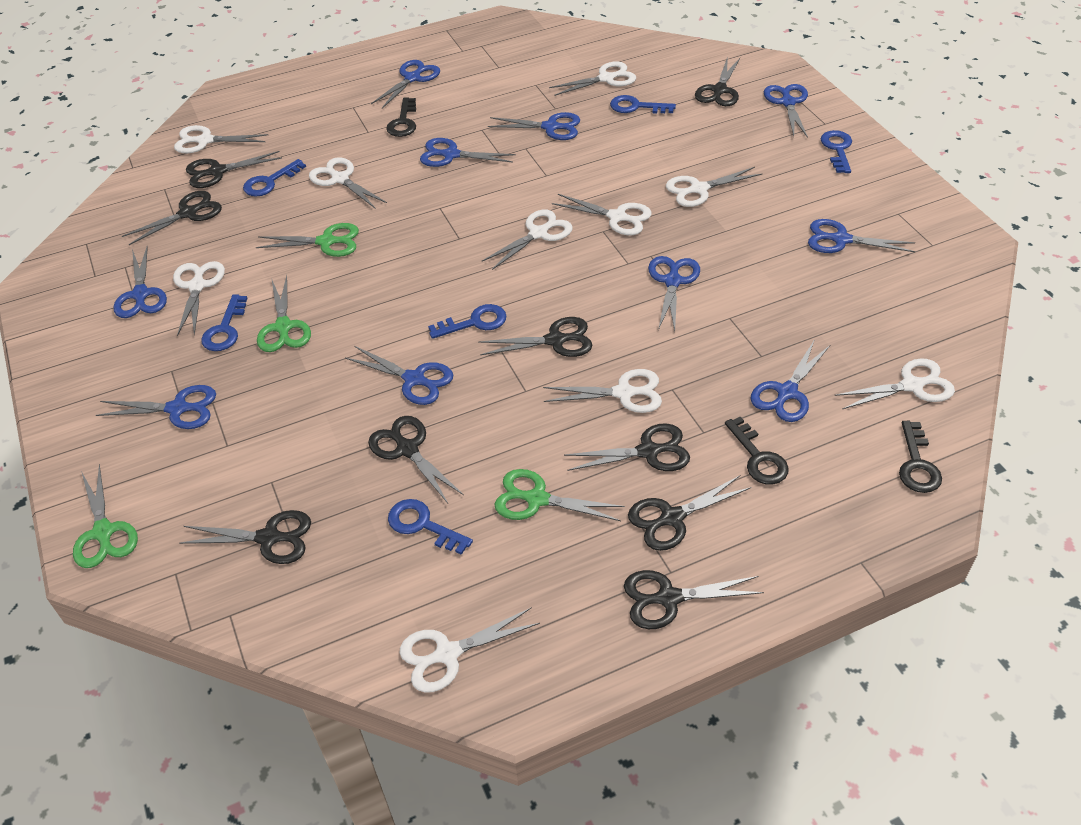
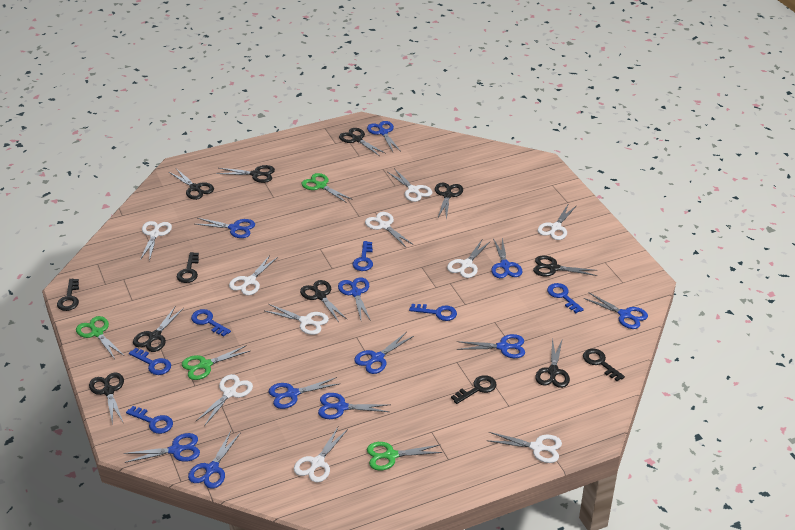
black key: [386,97,416,137] [725,416,789,485] [899,421,942,493] = 3 -> [57,279,79,311] [177,252,199,283] [451,375,497,404] [583,349,625,381] = 4
blue scissors: [96,385,216,429] [113,246,167,318] [345,346,454,405] [371,60,440,108] [420,138,516,167] [488,112,580,140] [648,256,700,331] [751,339,830,422] [764,84,808,138] [808,219,915,253] = 10 -> [124,433,200,463] [188,431,240,489] [195,218,255,238] [269,377,339,409] [318,393,391,419] [338,277,371,321] [354,333,414,374] [367,121,400,152] [457,334,525,358] [491,238,522,278] [583,293,648,329] = 11

